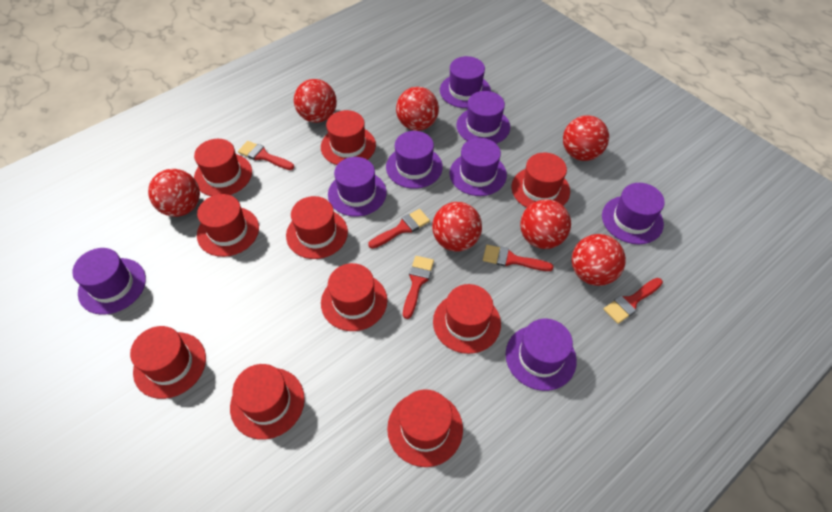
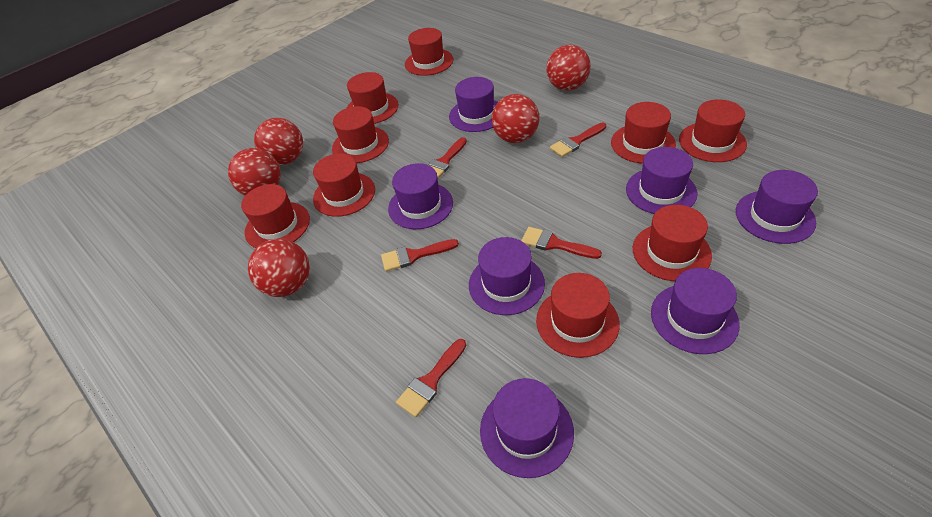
purple hat: [72,248,146,315] [328,157,387,217] [386,131,443,189] [440,56,491,108] [449,138,507,196] [456,91,510,144] [506,319,577,391] [602,183,665,244] = 8 -> [388,163,453,229] [449,77,498,132] [469,237,545,315] [480,378,574,478] [626,147,697,214] [651,268,740,354] [736,170,818,244] = 7
red ball: [148,169,200,217] [294,79,337,123] [396,87,439,131] [432,202,482,252] [520,199,571,249] [563,115,609,161] [572,234,626,286] = 7 -> [228,148,281,195] [248,239,310,297] [254,118,303,165] [492,94,540,143] [546,45,591,91] = 5
red hat: [130,326,206,399] [194,139,252,196] [197,194,259,257] [230,364,305,440] [286,196,348,259] [321,110,376,165] [321,263,387,331] [387,389,463,467] [433,284,501,354] [512,153,570,208] = 10 -> [241,184,310,248] [313,153,375,217] [332,106,389,163] [347,72,399,124] [405,28,453,76] [536,273,620,358] [611,102,676,164] [633,205,712,281] [679,99,747,162] = 9

